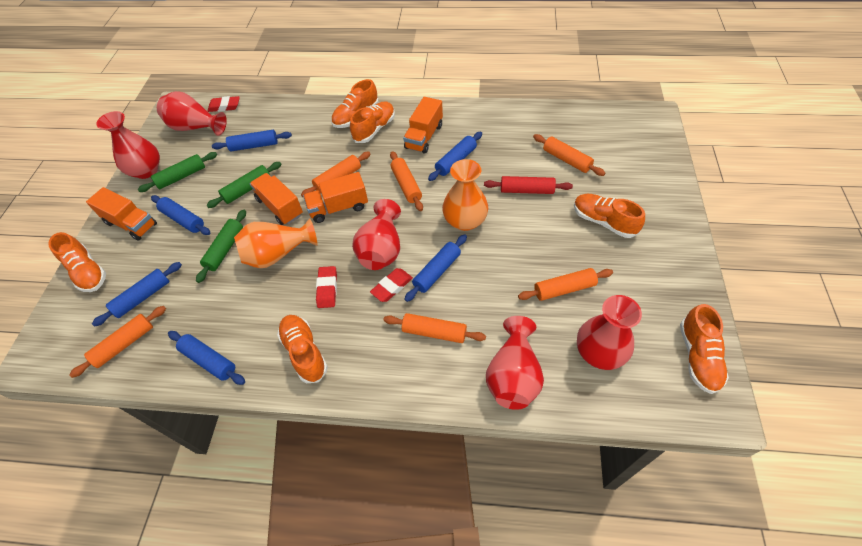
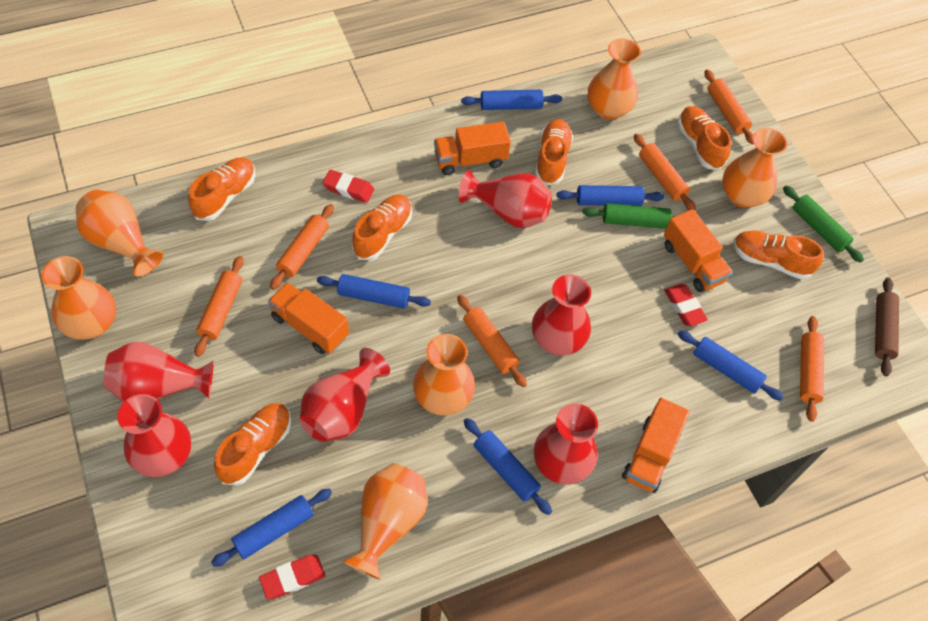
brown rolling pin: none = 0 -> [875,278,899,376] = 1
green rolling pin: [138,152,217,192] [196,210,246,283] [206,162,281,208] = 3 -> [583,203,675,229] [783,186,864,263] = 2
orange vase: [234,218,317,268] [442,159,488,231] = 2 -> [42,256,116,340] [76,190,164,277] [342,463,428,580] [413,334,475,416] [588,39,641,120] [722,128,787,208] = 6
red rolling pin: [484,176,573,194] = 1 -> none = 0
red vase: [96,111,160,179] [157,91,227,136] [352,199,401,270] [486,316,544,410] [577,295,642,370] = 5 -> [104,342,214,402] [117,394,191,477] [300,348,390,442] [459,170,552,228] [532,274,591,355] [534,404,598,485] = 6

